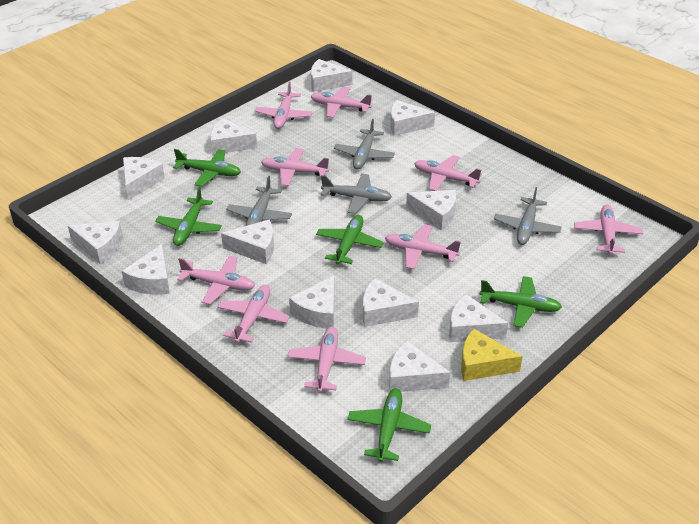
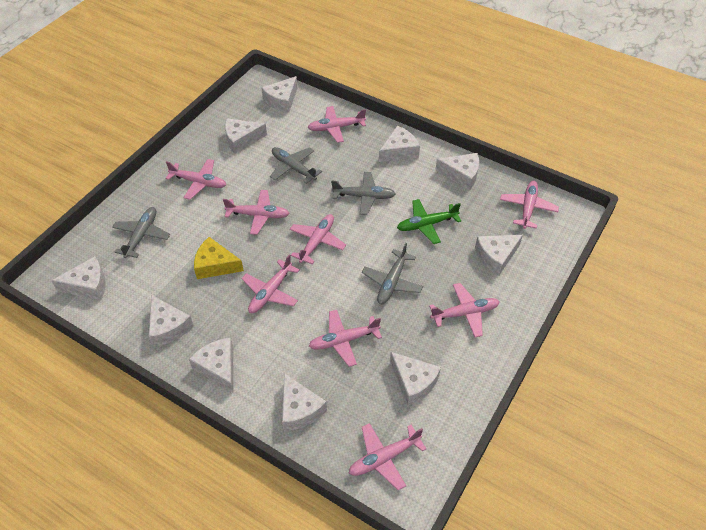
green plane: [155,187,222,246] [173,149,241,187] [316,215,384,265] [348,388,431,462] [480,276,562,328] = 5 -> [397,199,461,244] = 1
white cheese: [68,221,123,265] [122,244,170,295] [123,157,165,200] [210,118,257,155] [221,219,274,264] [289,275,334,329] [311,59,353,92] [363,278,419,327] [389,341,450,392] [390,100,435,136] [406,190,456,231] [449,294,508,342] = 12 -> [51,256,106,300] [149,295,194,347] [189,338,233,392] [225,118,267,154] [261,76,298,113] [282,373,327,431] [379,126,420,162] [390,352,441,406] [435,153,479,190] [475,235,523,276] = 10

